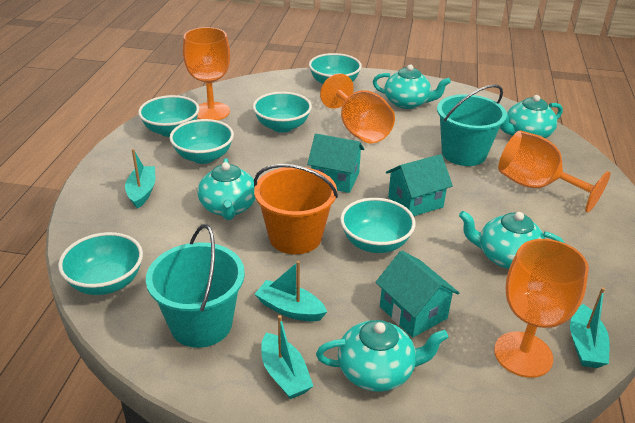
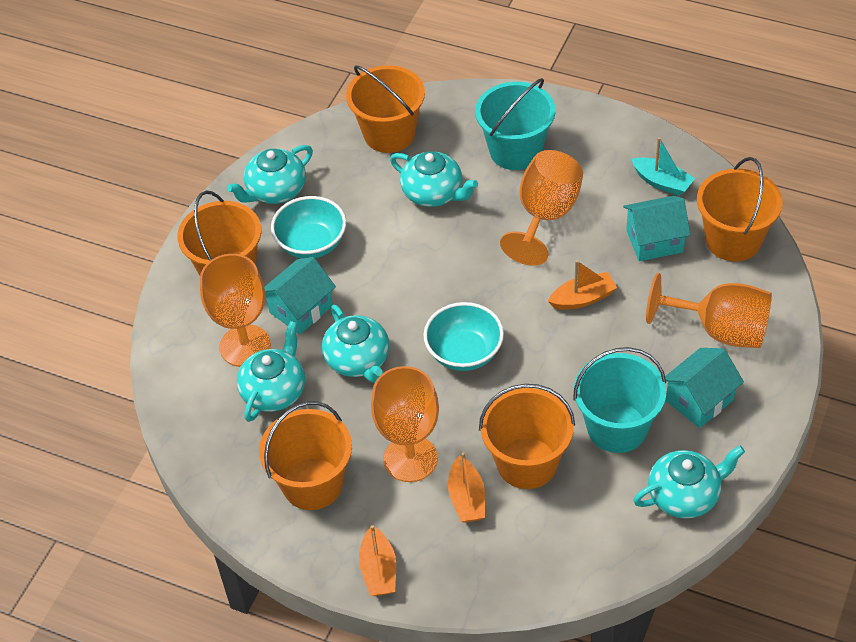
orange boat: none = 0 -> [359,525,396,596] [448,452,485,523] [548,260,617,310] = 3
orange bucket: [254,164,338,254] = 1 -> [178,190,261,275] [259,401,352,510] [346,65,425,153] [479,384,575,489] [697,157,783,262] = 5
turquoise boat: [125,149,155,209] [255,261,327,322] [261,315,313,399] [570,287,609,368] = 4 -> [632,137,695,196] = 1
turquoise bowl: [58,232,143,295] [138,95,199,137] [170,119,234,164] [253,92,312,133] [309,53,362,84] [340,198,416,253] = 6 -> [271,196,346,259] [423,302,504,371] = 2

